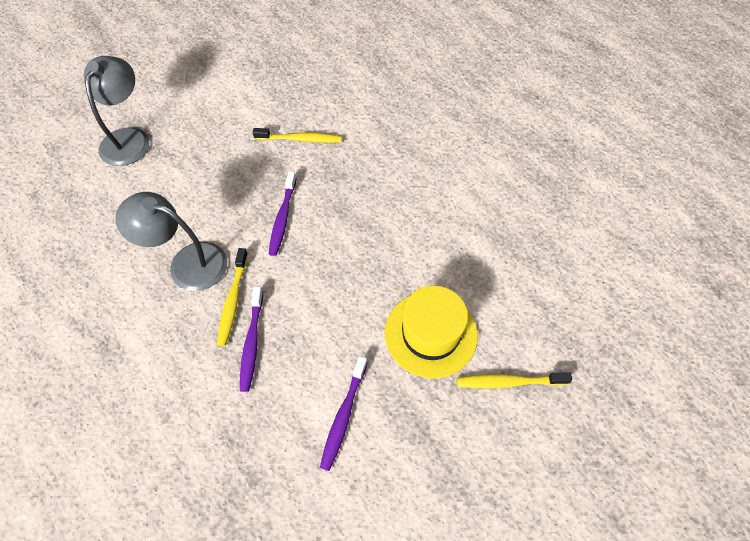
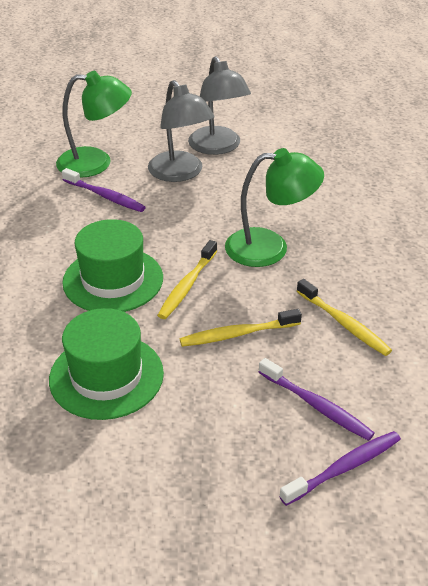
green hat: none = 0 -> [49,308,164,420] [62,219,163,312] = 2
green lamp: none = 0 -> [56,71,132,178] [225,148,324,267] = 2
yellow hat: [385,285,478,379] = 1 -> none = 0

